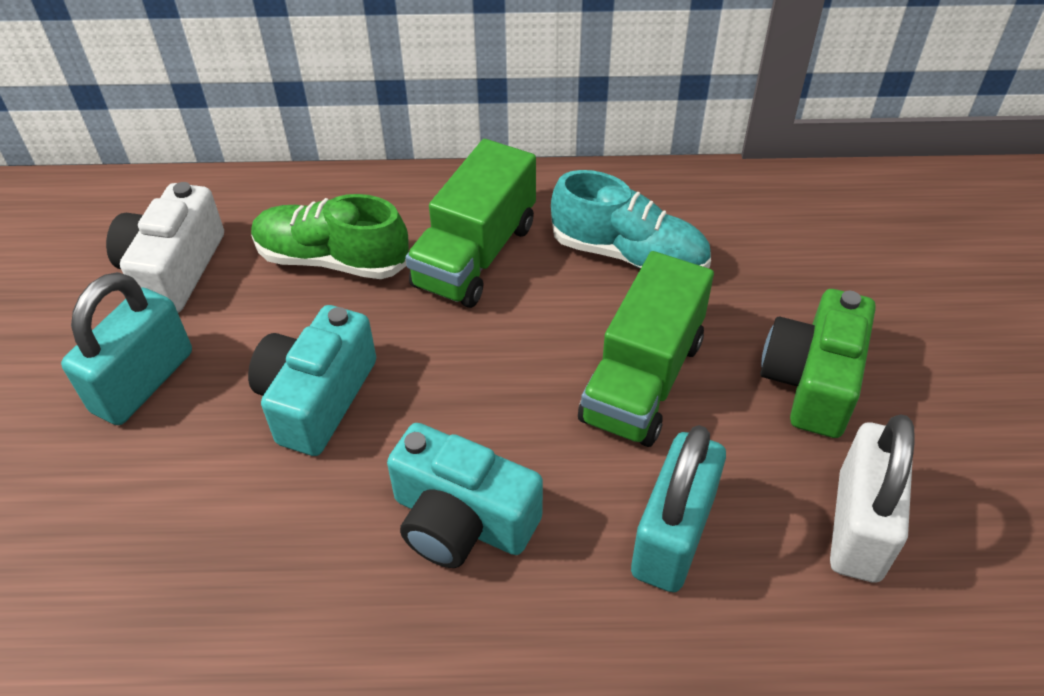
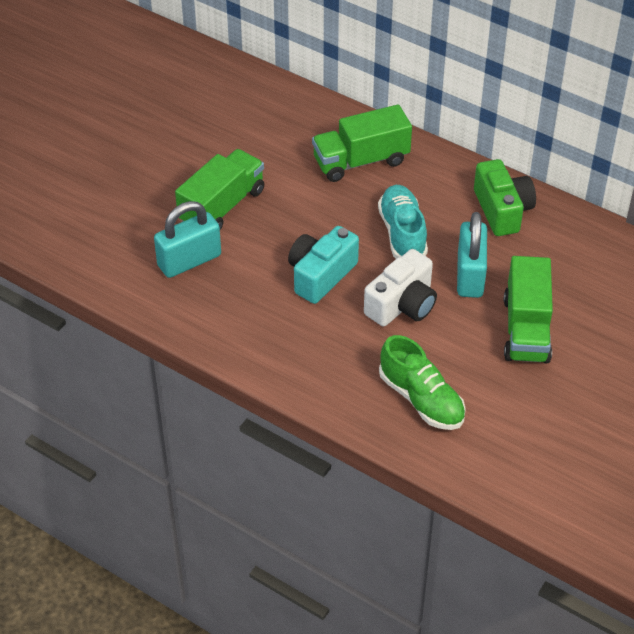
green truck: [405,139,536,308] [578,251,714,447] = 2 -> [175,149,264,230] [312,104,412,182] [504,256,553,363] = 3
turquoise camera: [248,305,376,456] [387,423,543,568] = 2 -> [288,226,359,304] = 1
white padlock: [830,414,915,582] = 1 -> none = 0

